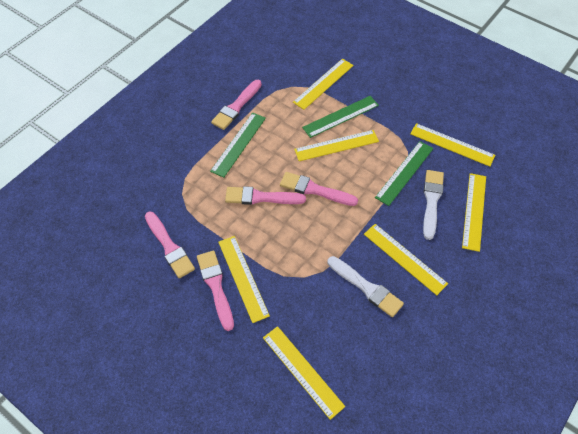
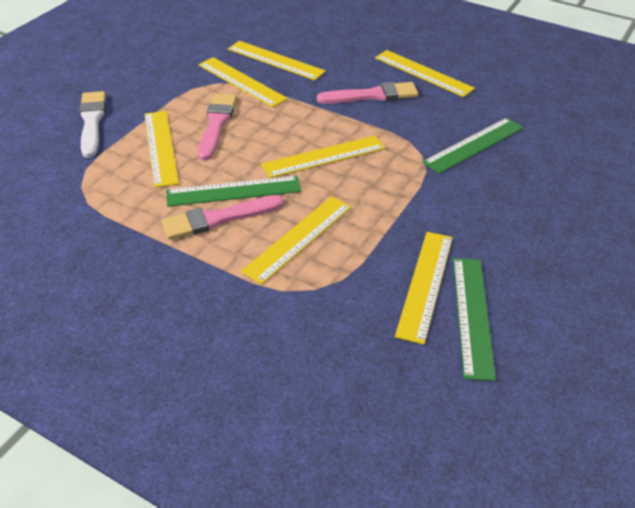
pink brush: [145,212,195,278] [197,250,234,331] [211,80,262,130] [225,186,306,205] [280,172,358,206] = 5 -> [161,195,284,240] [198,93,237,160] [317,82,418,104] = 3
white brush: [328,256,404,317] [423,170,444,240] = 2 -> [79,91,106,158] = 1

